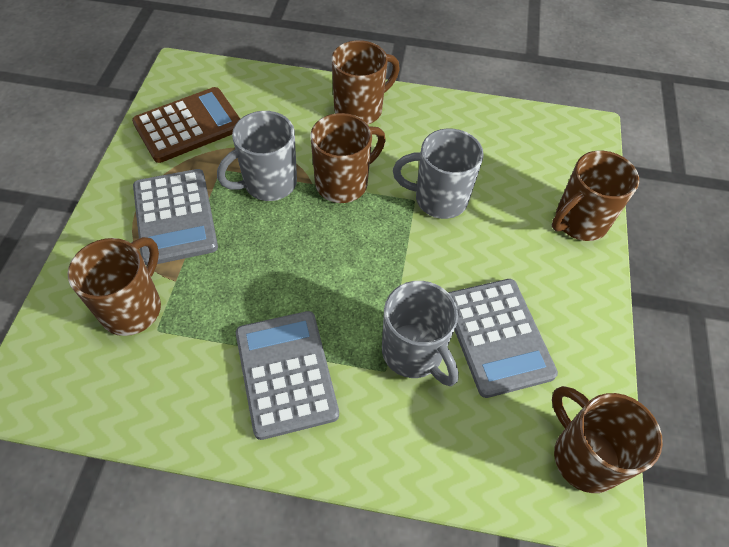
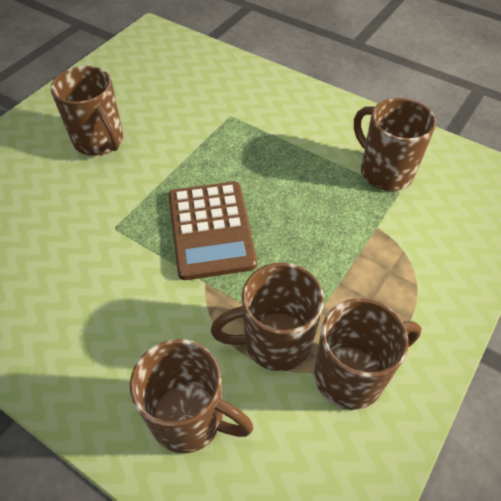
grey calculator: [133,169,218,265] [236,311,339,440] [448,279,558,398] = 3 -> none = 0
grey mug: [217,111,297,201] [382,281,459,386] [393,128,484,219] = 3 -> none = 0

